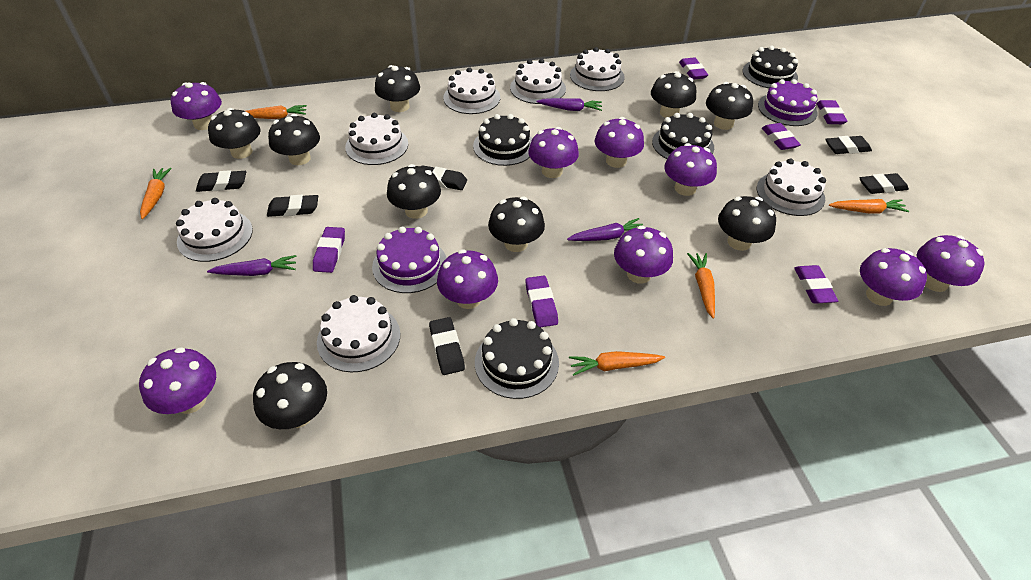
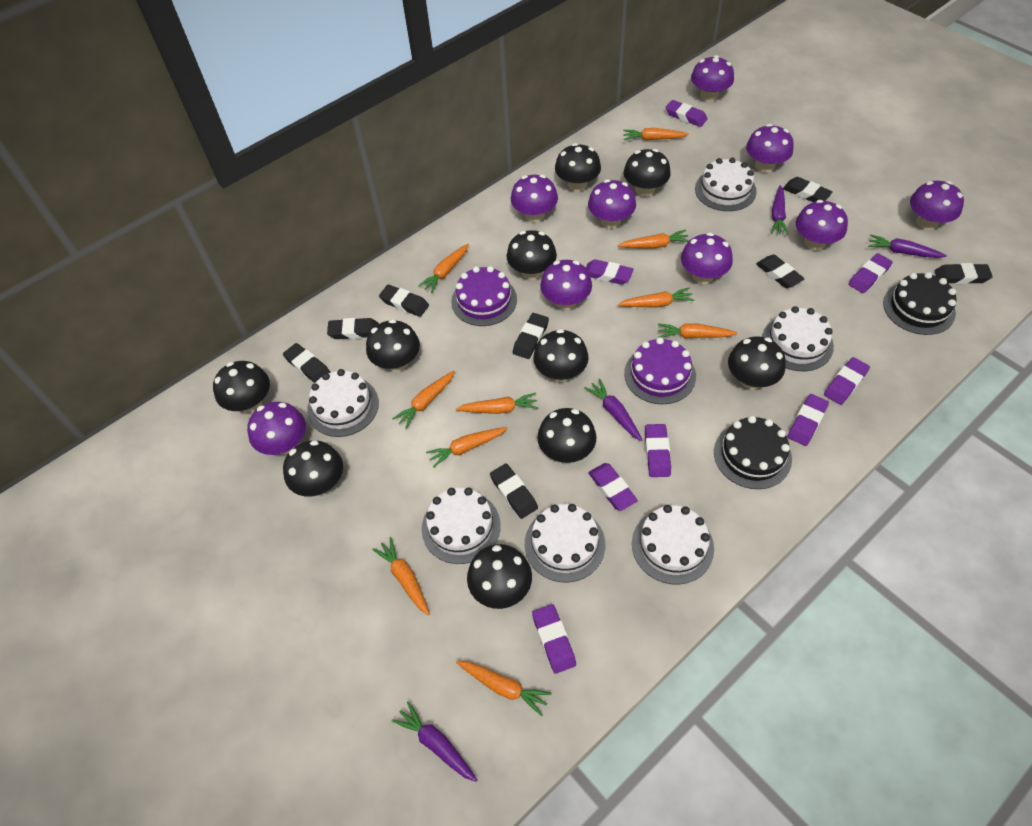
black cake: [473,114,532,166] [475,318,559,399] [652,113,714,159] [743,46,798,88] = 4 -> [714,416,792,489] [883,272,956,335] = 2
black eraser: [196,170,246,192] [267,195,318,217] [421,165,467,190] [429,317,465,375] [825,136,872,154] [860,173,909,194] = 6 -> [283,343,331,383] [327,318,379,339] [379,285,429,317] [490,463,538,519] [513,313,549,359] [756,255,805,288] [783,177,832,202] [935,263,993,284] = 8
black mushroom: [208,108,261,159] [253,362,327,429] [268,114,320,165] [375,65,420,112] [387,164,441,219] [488,197,545,252] [651,71,696,118] [706,82,753,130] [718,196,776,251] = 9 -> [213,361,270,412] [283,440,343,497] [366,319,420,372] [467,544,532,609] [507,230,557,280] [533,329,589,382] [537,408,596,463] [555,143,601,191] [624,149,671,197] [728,336,786,389] = 10
orange carrot: [140,168,172,219] [246,105,307,119] [569,351,665,376] [687,253,715,319] [829,199,909,213] = 5 -> [372,537,430,616] [392,371,455,429] [418,244,469,293] [426,427,508,468] [456,393,538,414] [456,661,552,716] [618,230,690,248] [618,287,694,307] [623,128,689,141] [658,323,737,338] = 10
purple carrot: [207,255,297,276] [536,98,602,111] [567,218,643,241] = 3 -> [392,701,477,782] [585,379,643,441] [771,185,788,235] [868,234,947,258] = 4
purple eraser: [313,227,345,273] [525,276,558,327] [679,57,708,80] [762,123,801,150] [794,265,838,304] [817,100,848,124] = 6 -> [532,604,576,674] [586,259,634,285] [588,463,638,511] [645,424,671,477] [665,100,707,127] [787,394,829,446] [824,357,870,405] [848,253,893,293] = 8
white cake: [176,198,253,262] [317,295,400,372] [345,113,408,165] [443,67,500,114] [510,59,566,104] [570,47,625,91] [757,158,826,216] = 7 -> [307,369,379,437] [422,488,501,564] [525,504,605,582] [632,505,714,584] [695,158,757,211] [762,306,834,371] = 6

